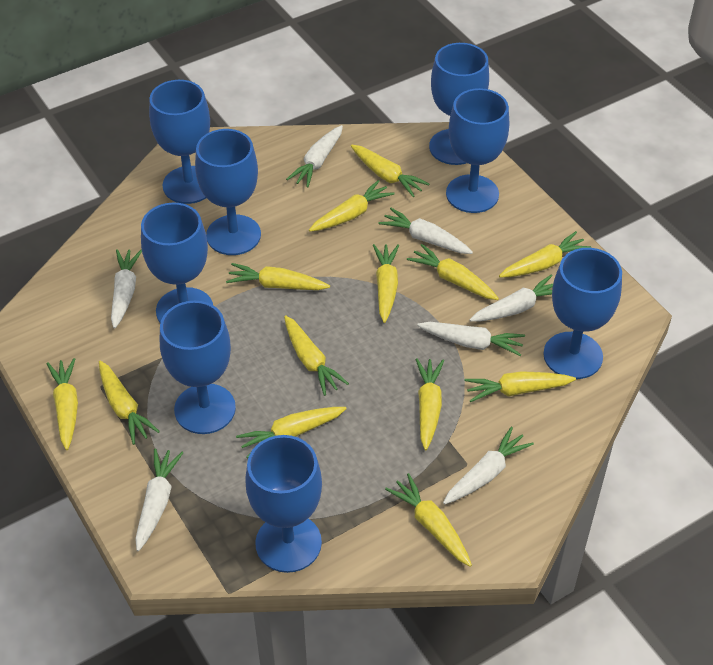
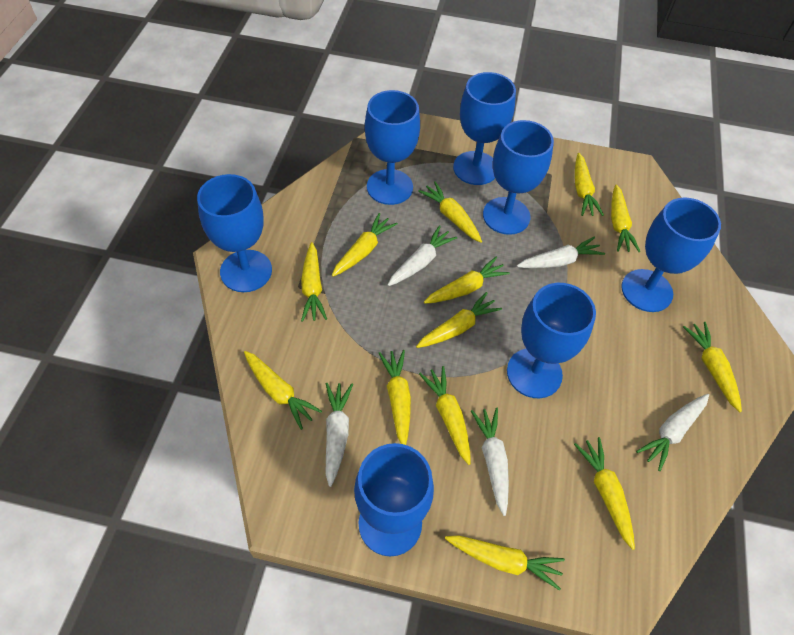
blue goblet: [141,202,213,323] [149,80,210,204] [160,301,236,434] [195,129,261,255] [245,435,322,573] [429,43,489,165] [446,88,509,213] [543,248,622,379] = 8 -> [197,174,272,292] [354,443,434,556] [365,90,420,205] [453,72,516,185] [483,120,554,235] [507,283,596,398] [621,197,721,312] = 7
white carrot: [111,249,142,329] [135,448,183,551] [286,125,343,188] [379,208,473,254] [417,322,525,356] [443,426,534,504] [470,274,553,322] = 7 -> [326,383,353,487] [388,225,457,286] [471,407,509,516] [517,237,605,268] [636,394,709,471] = 5

